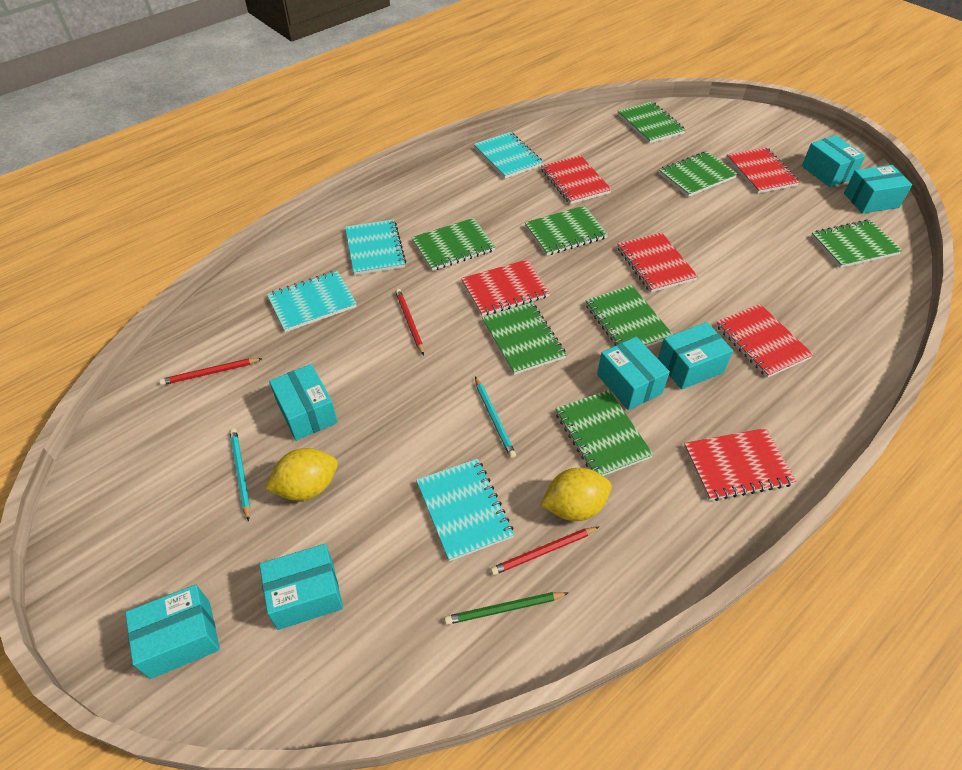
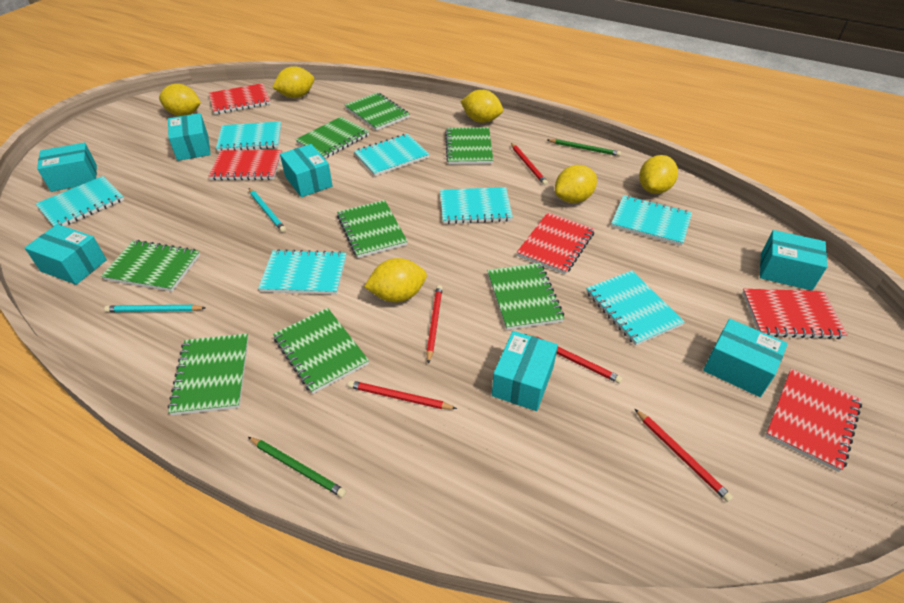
green pencil: [444,592,568,625] = 1 -> [248,437,346,497] [547,139,621,156] = 2
red notebook: [461,259,550,316] [541,155,612,204] [617,232,698,292] [684,428,796,501] [716,304,814,378] [726,147,800,193] = 6 -> [209,83,270,114] [209,150,282,180] [517,212,595,274] [743,289,848,339] [765,368,862,472] = 5
red pencil: [159,358,263,385] [395,289,424,355] [490,527,599,575] = 3 -> [348,380,457,409] [426,285,443,364] [511,143,548,185] [526,334,623,384] [635,409,733,502] = 5
turquoise notebook: [267,271,357,332] [345,219,406,275] [416,458,514,561] [474,132,543,178] = 4 -> [36,176,124,226] [216,121,281,152] [258,249,346,295] [354,134,429,176] [440,187,513,224] [586,271,684,346] [611,195,692,246] = 7
yellow lemon: [265,448,338,501] [541,468,612,521] = 2 -> [159,84,201,116] [272,66,314,98] [364,258,427,302] [460,90,503,123] [555,165,597,203] [639,155,678,194] = 6

